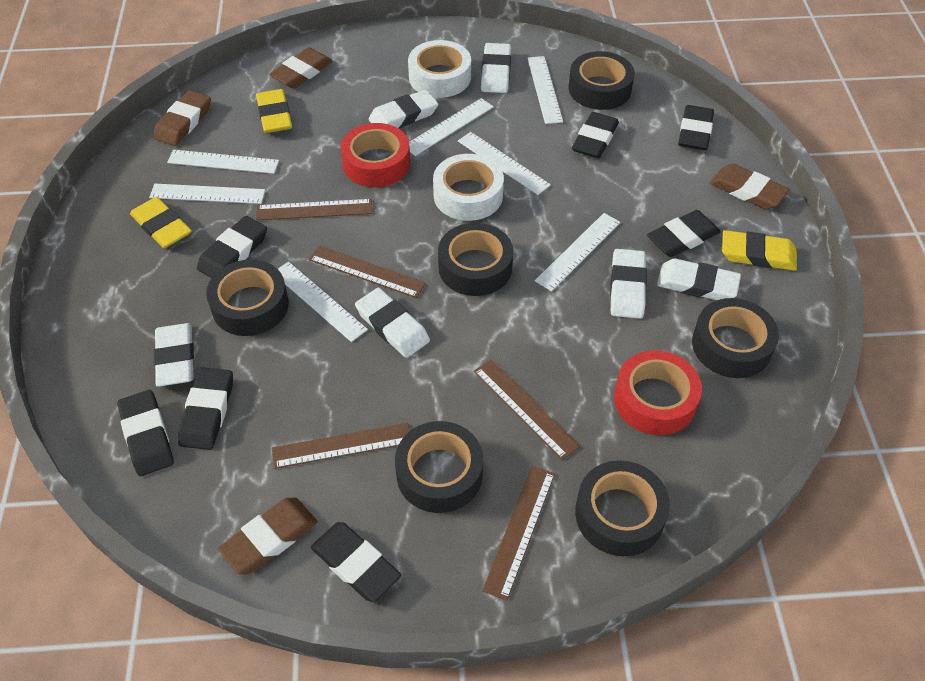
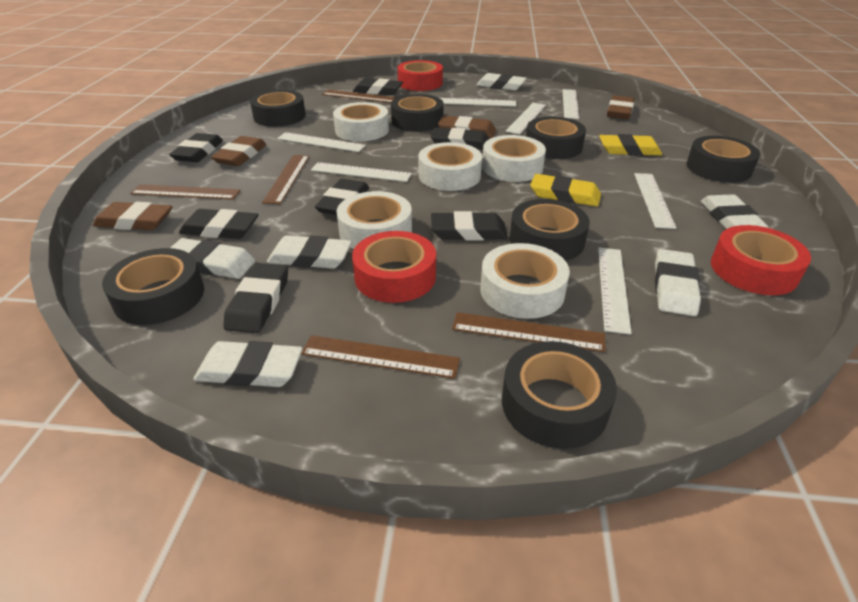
black tape: [206,259,289,336] [395,421,483,513] [438,223,513,296] [568,51,635,110] [575,460,670,556] [692,298,779,378] = 6 -> [102,248,204,325] [250,90,306,127] [391,94,444,132] [502,341,617,449] [509,199,590,261] [526,116,586,159] [686,136,760,183] = 7
red tape: [340,123,410,187] [614,350,702,435] = 2 -> [352,231,436,303] [397,60,443,91] [711,225,811,295] = 3
white tape: [408,40,471,98] [433,154,504,221] = 2 -> [333,102,389,142] [337,191,412,249] [418,142,482,191] [480,243,570,319] [482,135,546,182] = 5
yellow eraser: [130,197,192,248] [256,89,292,133] [722,230,797,271] = 3 -> [530,174,601,207] [599,134,662,156] = 2

